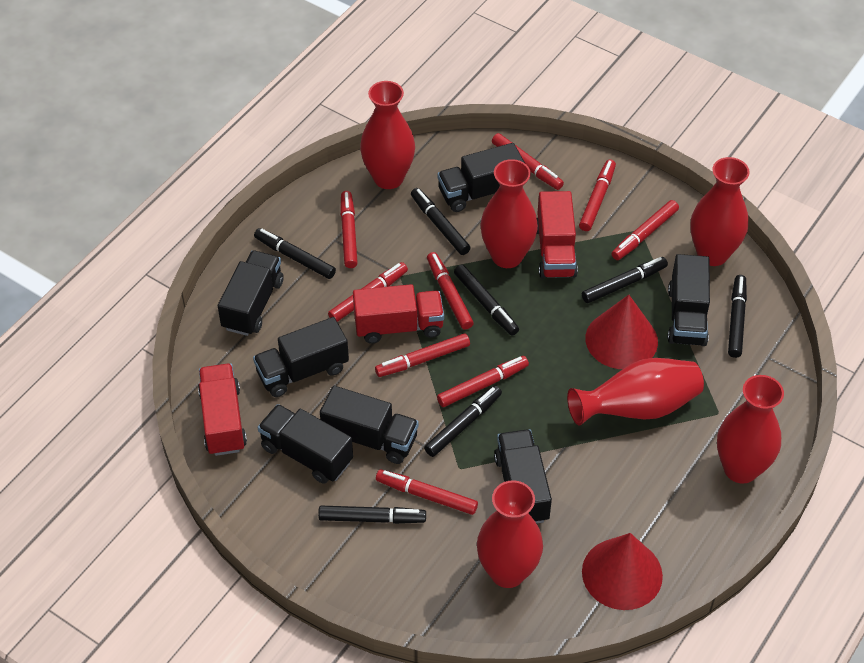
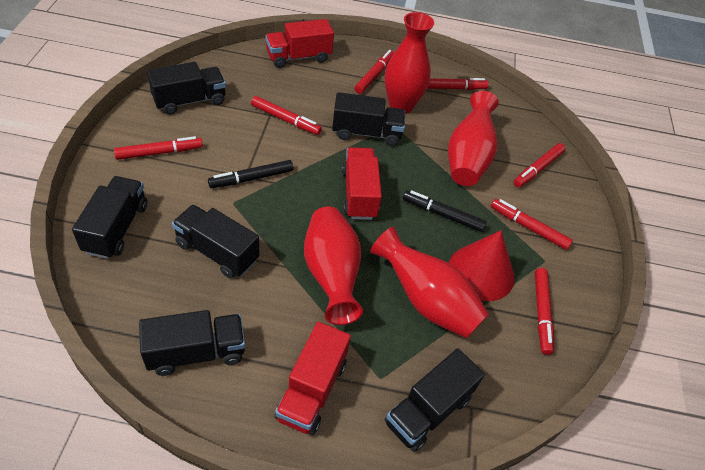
black marker: [254,228,336,279] [318,506,426,524] [411,188,470,255] [424,385,502,457] [454,264,519,336] [582,257,668,303] [728,275,747,358] = 7 -> [208,160,294,188] [403,190,487,232] = 2
black truck: [218,250,283,336] [253,317,349,397] [258,404,353,484] [320,386,419,464] [437,143,525,212] [494,429,552,524] [667,254,710,346] = 7 -> [72,176,148,259] [139,310,245,376] [147,62,226,115] [172,205,260,278] [332,92,405,146] [385,348,485,452] = 6
red cone: [582,533,663,610] [585,295,658,369] = 2 -> [449,230,515,301] = 1
red marker: [328,262,408,322] [340,191,358,268] [375,333,470,377] [376,469,478,515] [427,252,474,330] [437,356,529,407] [492,133,564,190] [579,159,616,231] [611,200,679,260] = 9 -> [114,136,203,160] [251,96,322,135] [355,50,394,94] [427,78,489,90] [491,199,573,250] [514,143,565,187] [535,268,554,355] = 7
red vase: [360,81,415,189] [477,480,543,588] [480,159,538,268] [567,358,704,425] [690,157,750,266] [717,375,784,484] = 6 -> [304,206,363,325] [370,227,489,339] [385,12,434,114] [448,91,499,186] = 4

